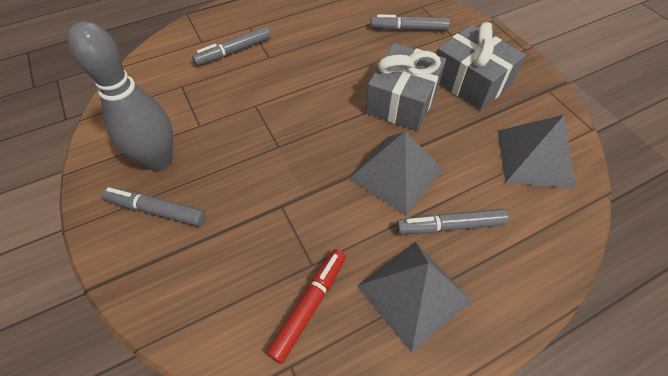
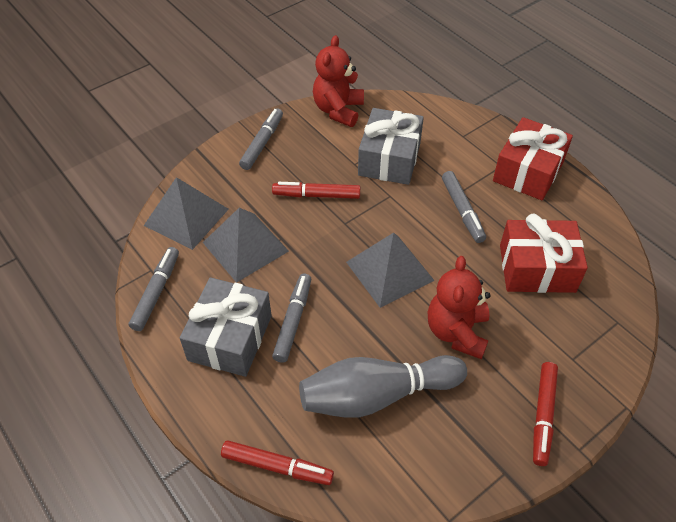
red gift: none = 0 -> [493,117,573,200] [500,214,588,293] = 2
red marker: [267,249,346,364] = 1 -> [221,440,334,485] [272,182,360,199] [533,362,558,466] = 3
red teddy bear: none = 0 -> [313,35,364,127] [428,256,491,359] = 2

